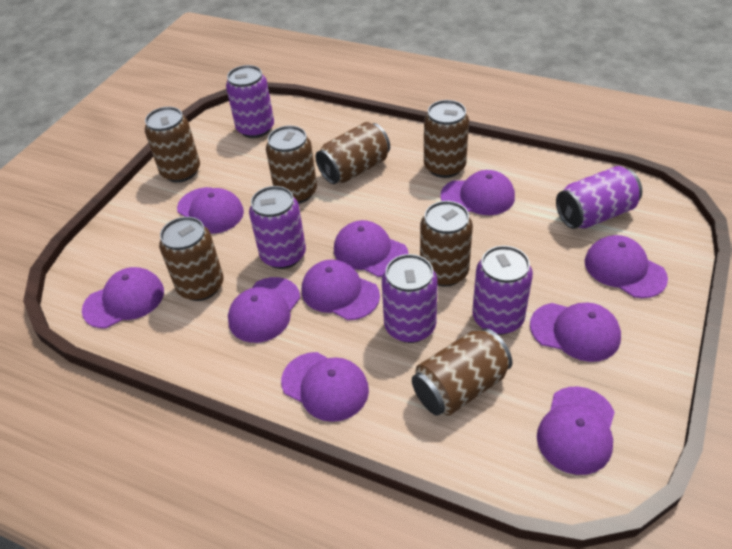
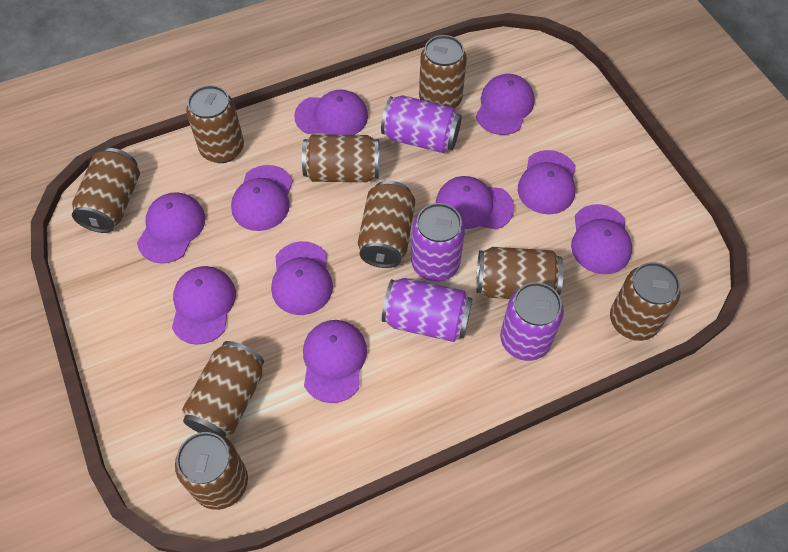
brown can: [145,107,200,182] [159,217,224,301] [266,126,317,204] [316,122,390,184] [412,328,512,416] [420,201,473,287] [424,100,469,178] = 7 -> [72,148,140,233] [175,432,248,510] [182,341,264,436] [186,85,244,163] [302,134,379,182] [358,181,415,268] [419,35,467,108] [476,247,564,299] [610,262,681,341] = 9
purple can: [226,65,274,138] [249,186,306,269] [382,254,438,343] [472,245,533,335] [556,166,642,229] = 5 -> [381,95,462,153] [382,278,473,342] [411,203,465,281] [500,282,564,361] = 4

